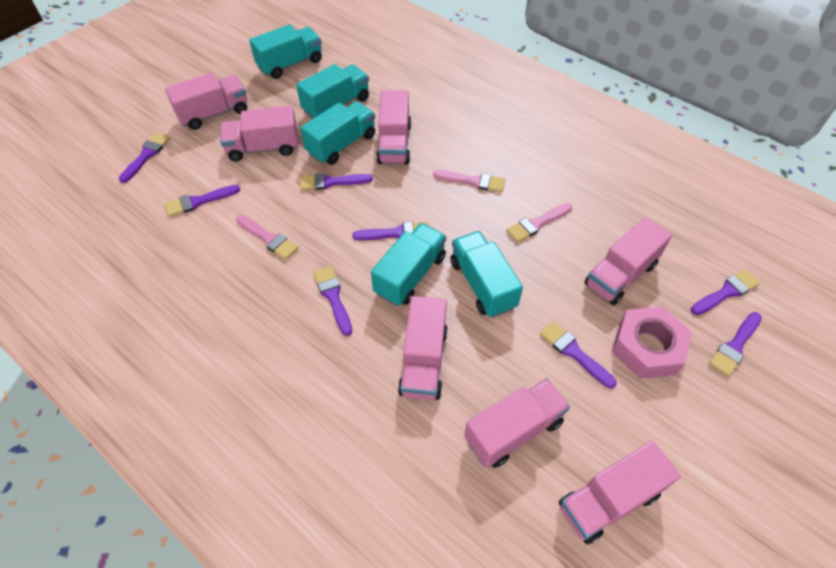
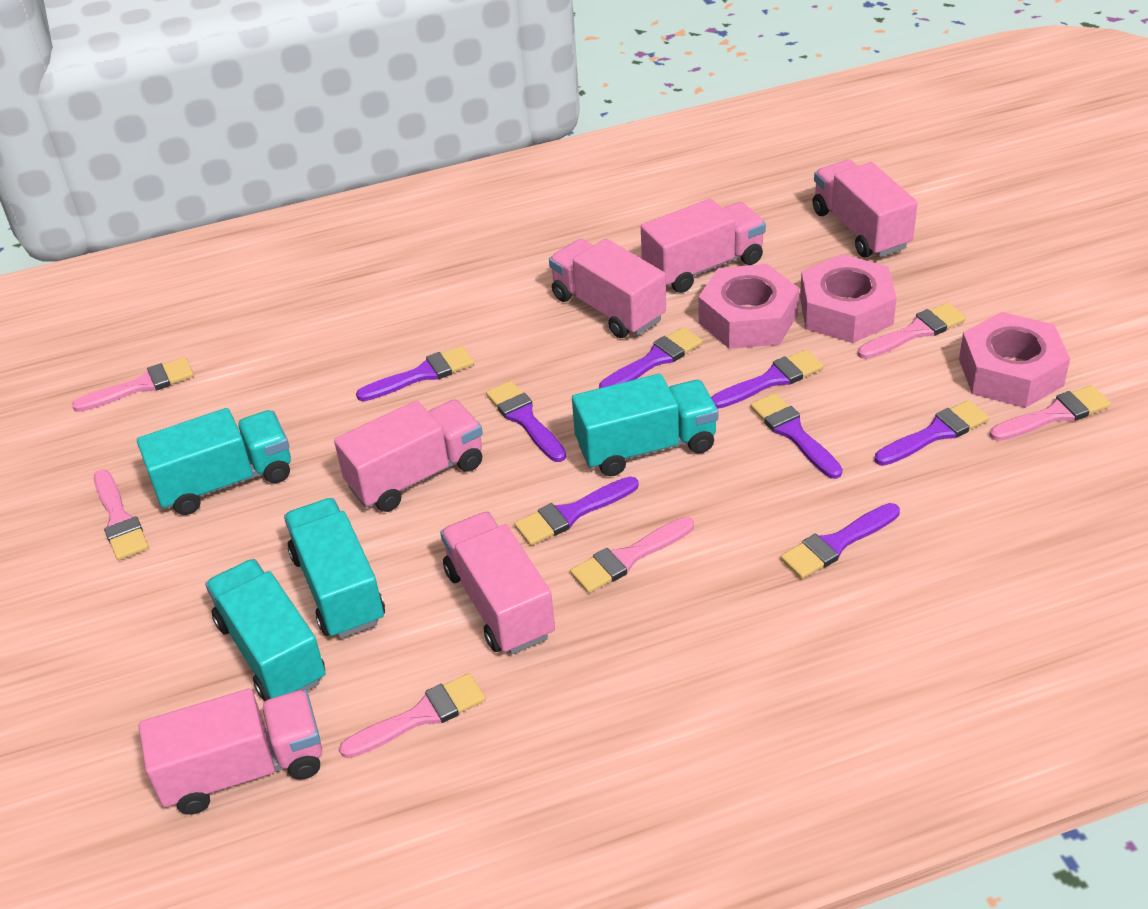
pink brush: [236,215,299,260] [433,170,505,192] [506,203,572,243] = 3 -> [72,357,194,412] [94,469,149,560] [339,673,486,758] [570,517,694,593] [858,303,966,359] [990,385,1111,441] = 6
pink nut: [611,306,692,379] = 1 -> [698,264,799,349] [800,254,897,343] [959,312,1070,408] = 3
pink truck: [165,73,247,130] [220,106,299,161] [376,90,411,165] [398,296,448,400] [464,378,570,468] [559,441,681,544] [584,217,672,305] = 7 -> [139,689,322,815] [334,399,483,512] [440,512,555,654] [549,239,666,338] [641,198,766,293] [812,160,918,257] = 6
turquoise truck: [249,24,322,79] [296,64,369,119] [301,101,375,165] [371,223,446,306] [450,231,523,318] = 5 -> [137,408,291,515] [205,559,326,701] [284,498,385,639] [572,374,718,476] = 4

